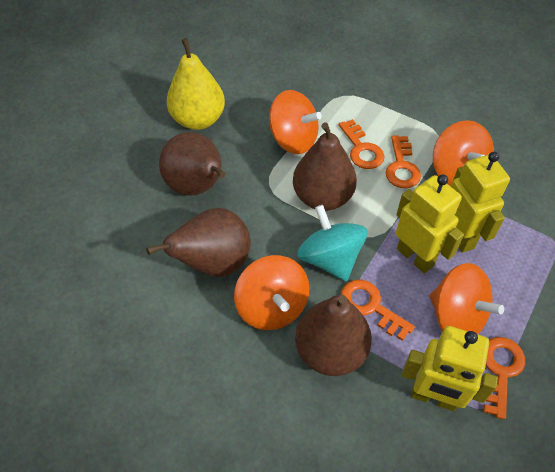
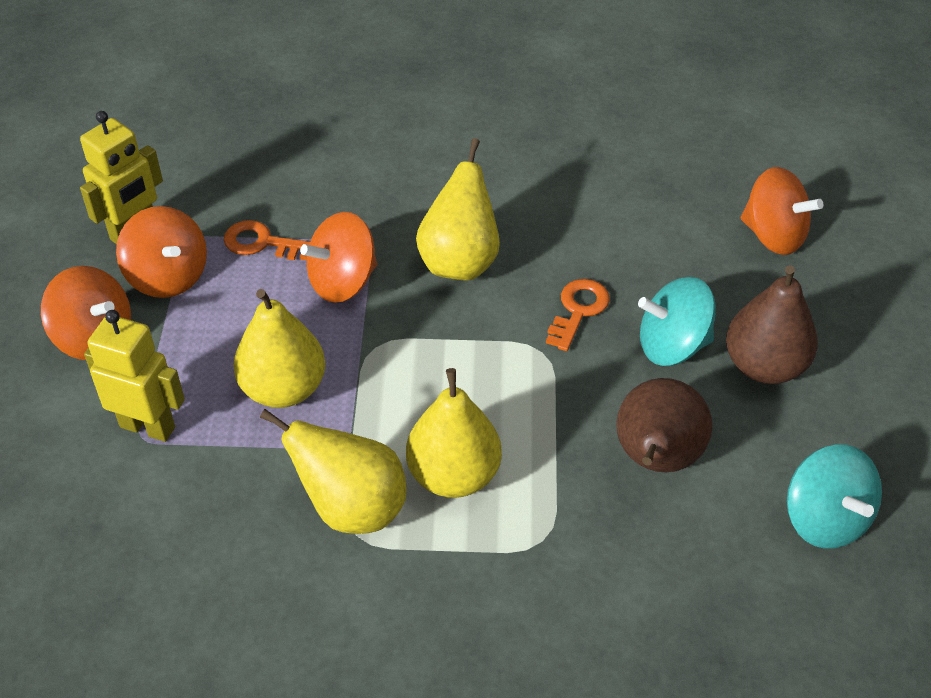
brown pear: [146,208,251,277] [159,132,226,196] [293,123,357,211] [295,295,372,376] = 4 -> [616,378,712,472] [726,265,818,384] = 2
orange key: [339,119,385,169] [340,280,415,341] [385,135,421,188] [483,337,525,419] = 4 -> [224,220,310,260] [546,279,610,351] = 2
turquoise spinning top: [297,205,368,281] = 1 -> [638,277,716,366] [787,444,882,549] = 2
yellow pear: [167,38,225,130] = 1 -> [234,289,326,408] [260,409,407,534] [406,368,502,498] [416,138,500,281] = 4
yellow robot: [396,174,464,274] [402,326,498,411] [451,152,510,253] = 3 -> [80,111,163,244] [84,310,185,442] = 2

